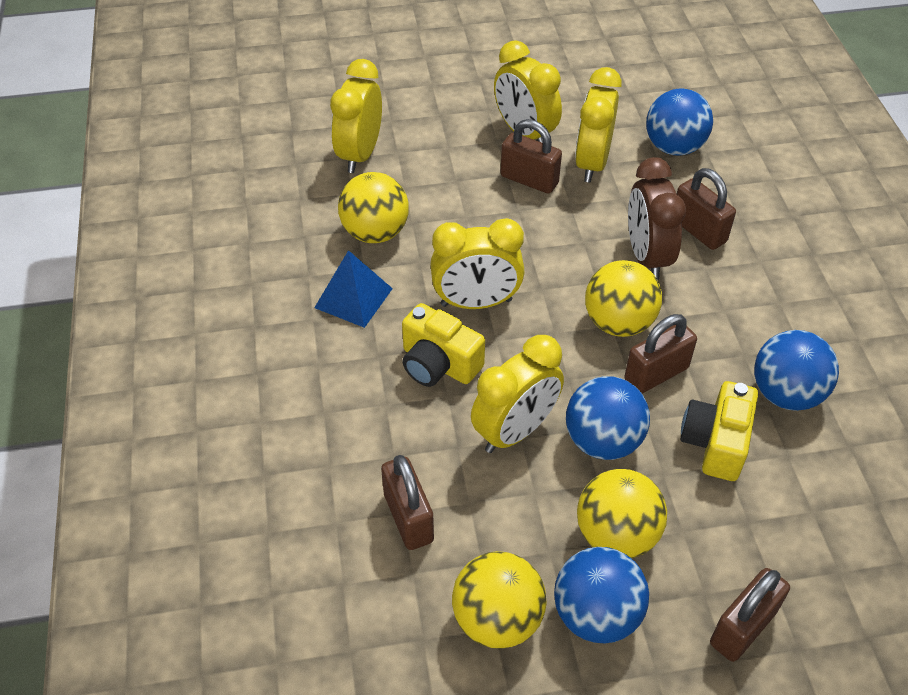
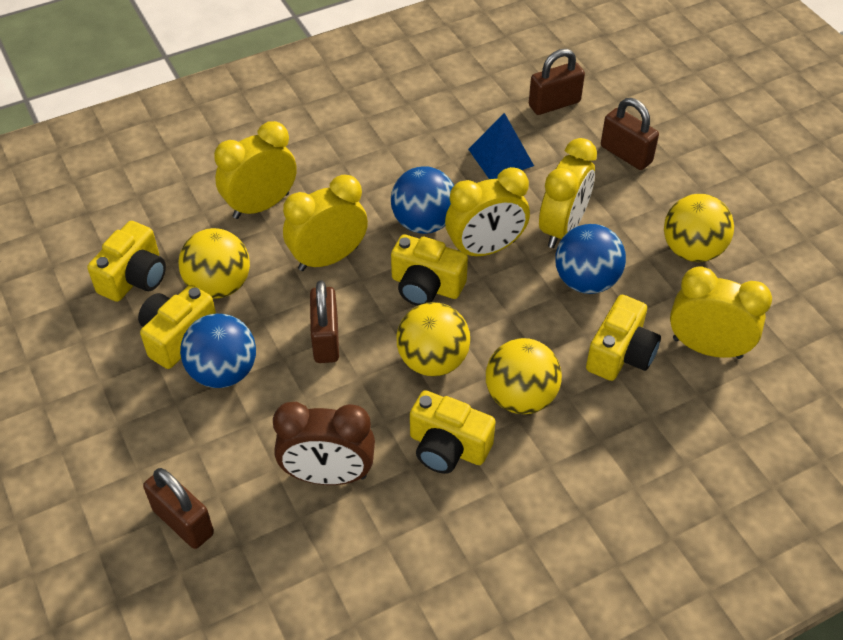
blue ball: [554,547,649,643] [566,376,650,460] [646,88,713,155] [754,330,839,411] = 4 -> [180,313,256,388] [391,166,454,234] [555,224,626,294] = 3
brown padlock: [381,455,434,550] [501,119,562,194] [624,314,697,394] [677,168,736,250] [710,568,790,662] = 5 -> [143,468,214,549] [310,280,339,363] [529,49,585,115] [601,98,659,170] = 4
yellow camera: [402,303,485,387] [680,381,758,481] = 2 -> [87,221,166,302] [138,285,216,369] [391,234,468,306] [410,390,496,474] [586,295,661,381] = 5

